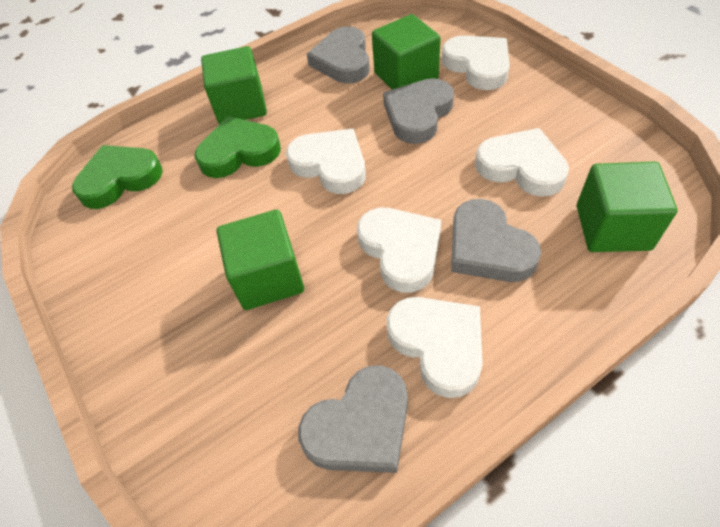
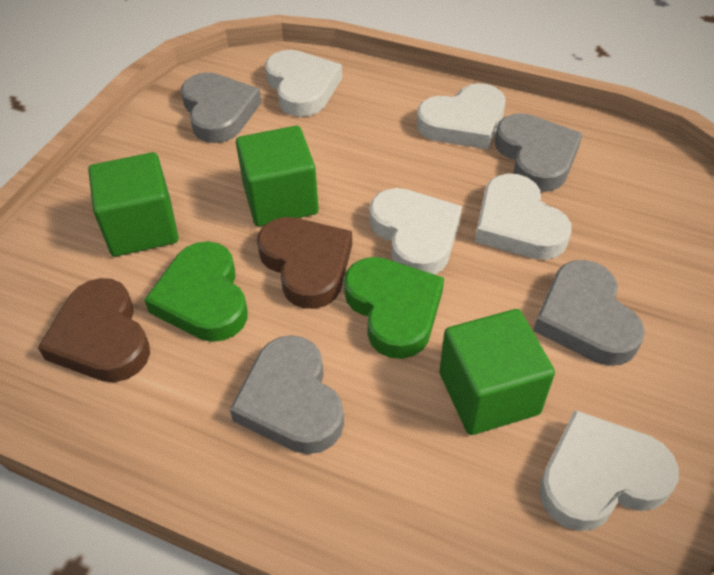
brown heart: none = 0 -> [38,278,150,382] [257,217,352,309] = 2
green cube: [201,46,267,124] [216,210,304,310] [372,14,441,90] [577,162,678,252] = 4 -> [88,152,178,256] [236,126,319,226] [439,309,555,435] = 3

